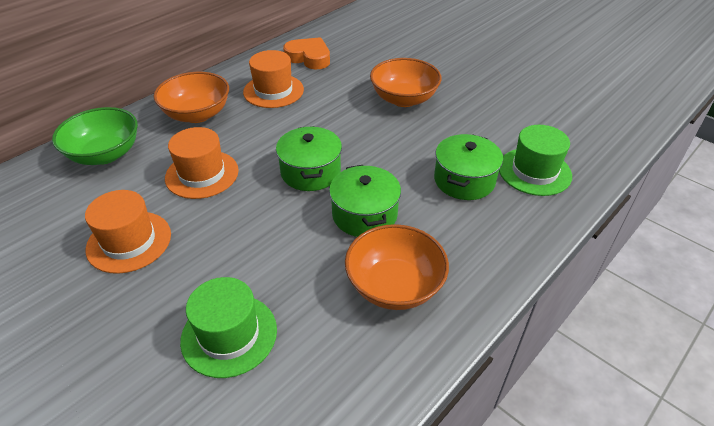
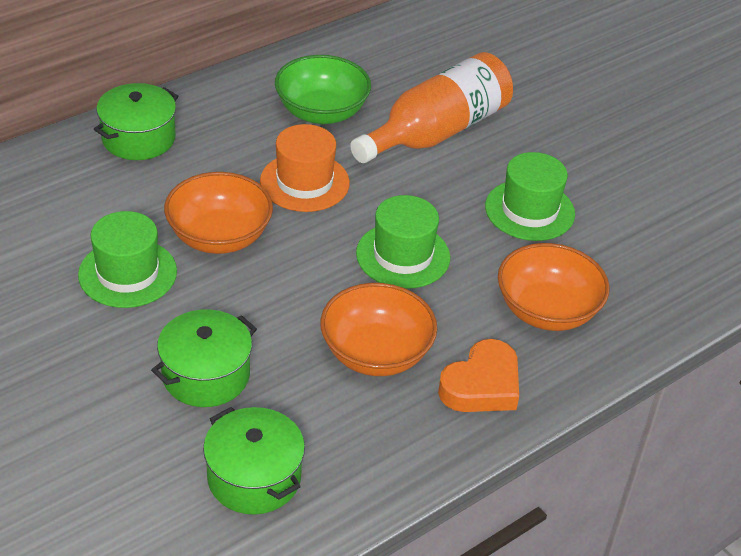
green hat: [180,277,277,378] [499,125,572,196] = 2 -> [78,211,177,308] [356,195,450,289] [485,152,575,241] = 3
orange bottle: none = 0 -> [350,52,513,163] = 1
orange hat: [85,190,171,274] [165,127,239,199] [243,50,304,108] = 3 -> [260,124,350,212] = 1

